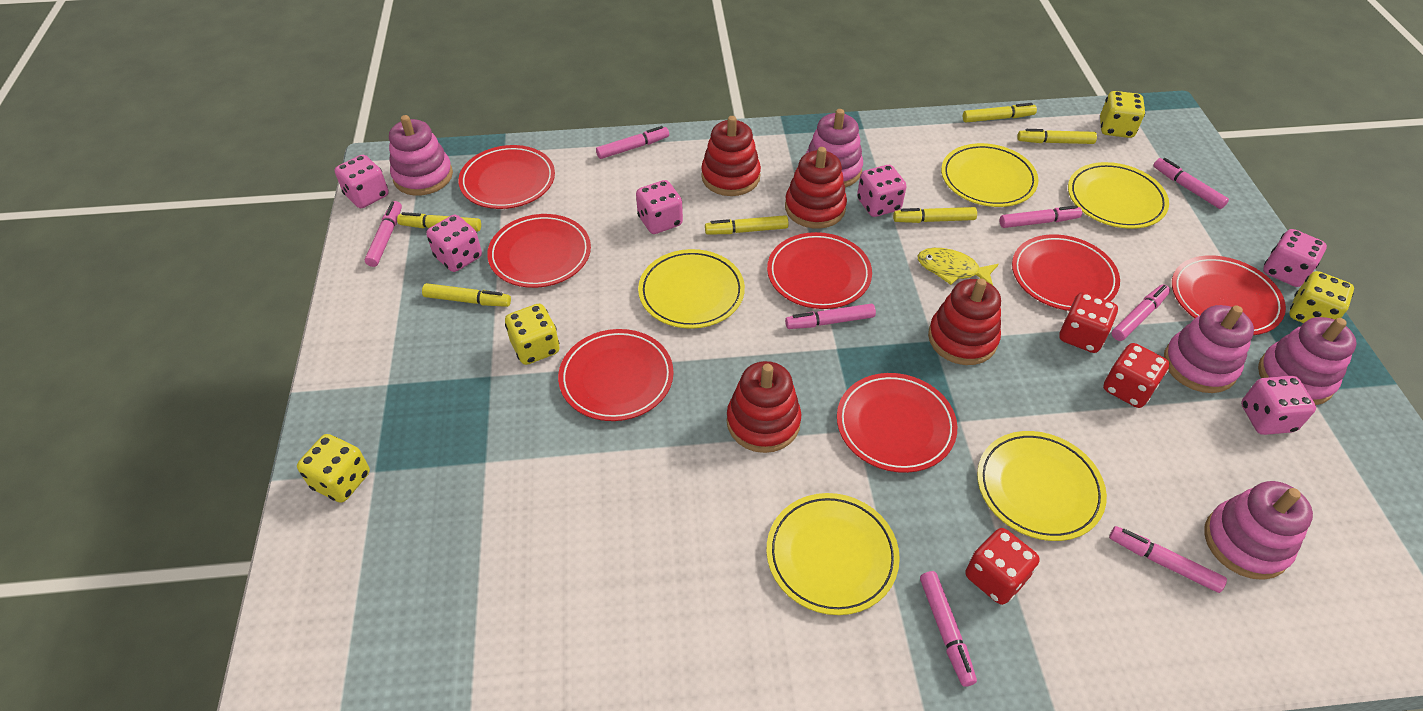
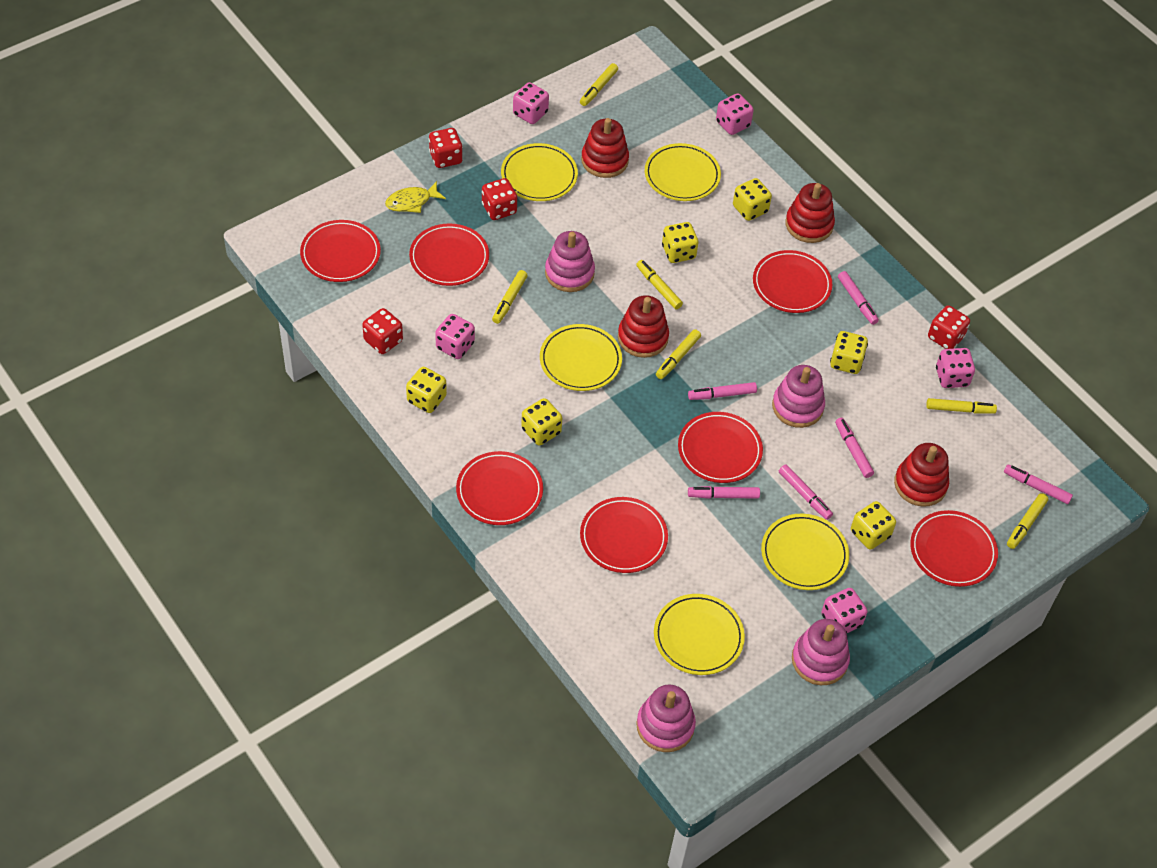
pink dice: [335,155,389,208] [426,215,482,272] [636,180,683,234] [857,165,907,217] [1241,376,1316,435] [1263,229,1327,287] = 6 -> [435,314,475,359] [513,82,549,124] [716,93,754,135] [821,588,867,633] [936,348,975,388] = 5
pink marker: [365,201,402,267] [596,126,669,159] [785,303,876,329] [920,571,977,687] [1000,205,1082,228] [1109,526,1227,593] [1111,285,1170,341] [1153,158,1229,209] = 8 -> [688,382,757,400] [688,486,760,499] [779,465,833,520] [835,418,874,478] [838,271,879,325] [1004,464,1073,504] = 6
pink stacking toy: [389,115,453,196] [806,109,863,188] [1164,305,1254,393] [1204,481,1313,580] [1258,317,1357,405] = 5 -> [545,231,595,292] [636,685,696,752] [772,365,825,428] [792,619,850,685] = 4
red dice: [965,528,1040,605] [1059,292,1118,353] [1103,343,1169,408] = 3 -> [362,308,403,354] [429,128,463,168] [482,178,517,220] [928,305,970,349] = 4
yellow dice: [297,434,370,503] [505,304,560,365] [1100,91,1145,138] [1289,271,1354,323] = 4 -> [406,367,447,413] [521,398,562,445] [662,222,698,263] [733,178,772,221] [830,331,868,374] [851,501,896,550] = 6

